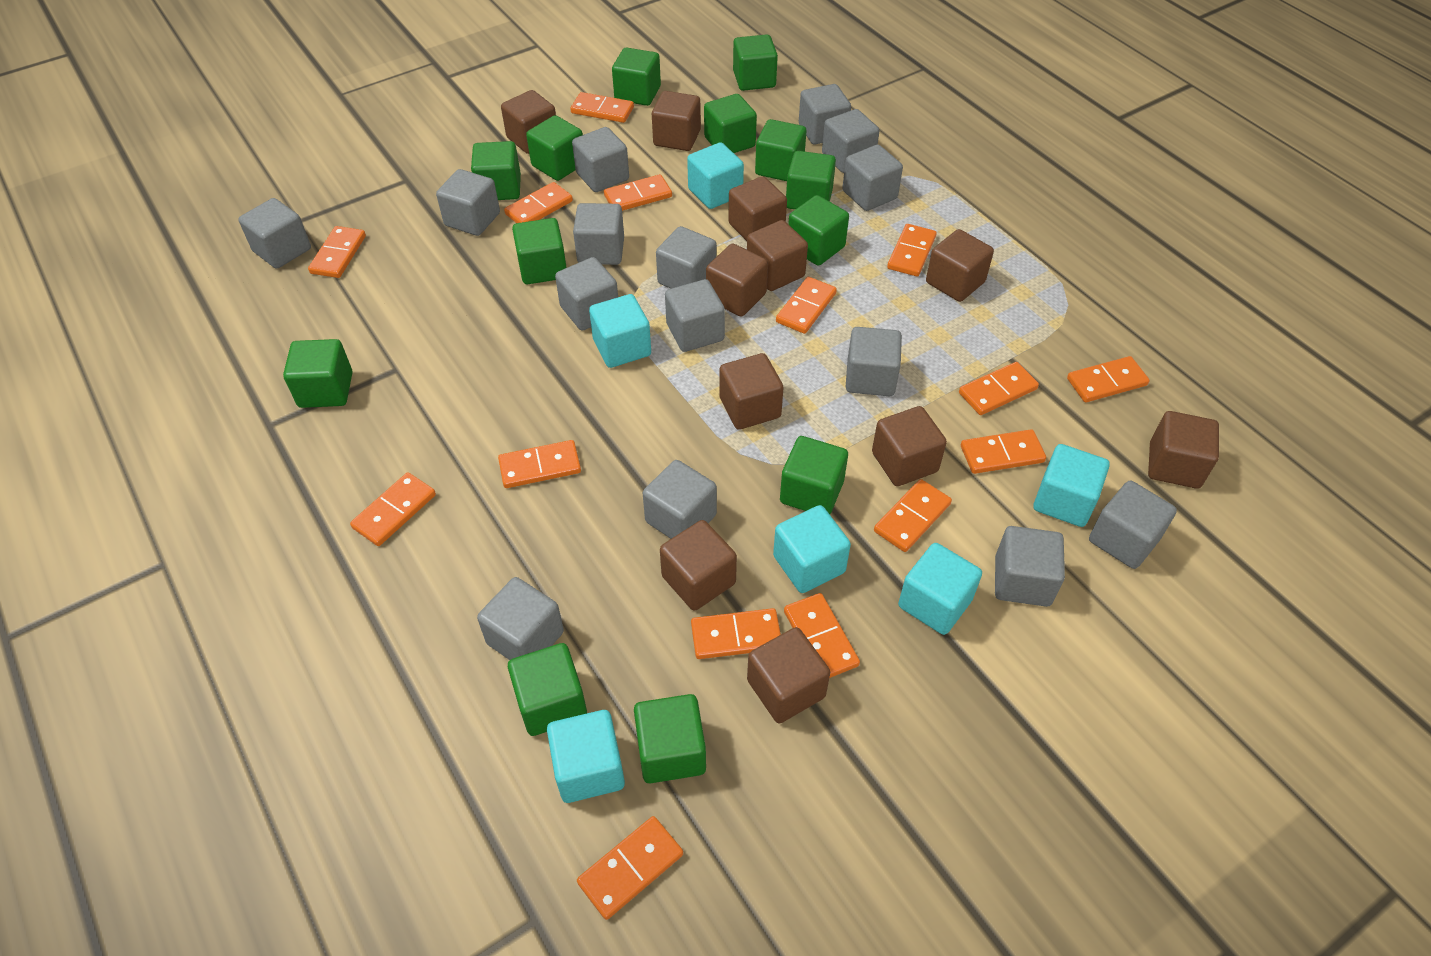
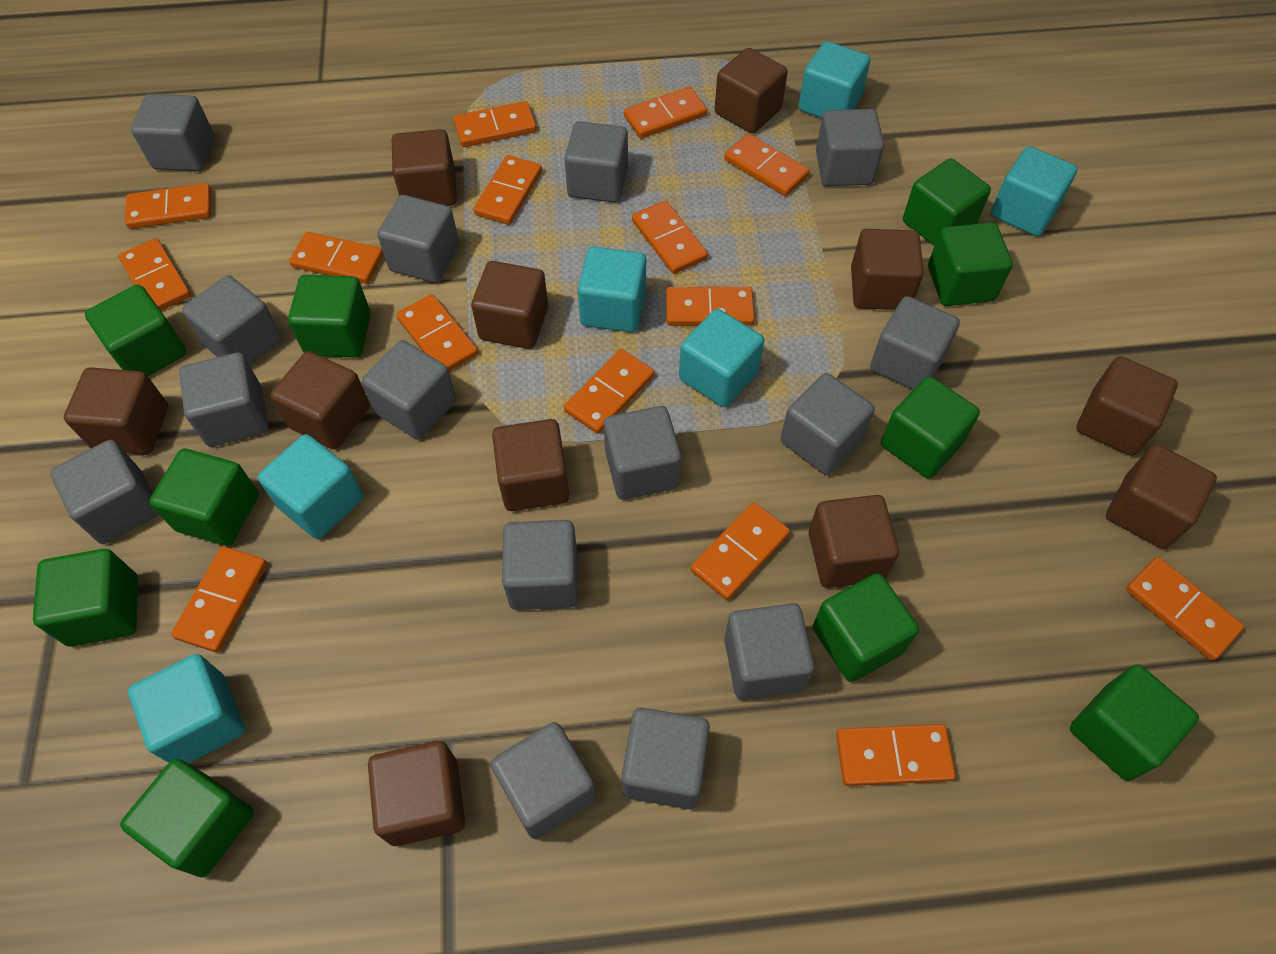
green cube: [283,339,353,408] [471,141,521,200] [508,643,587,736] [512,218,567,284] [526,115,583,181] [612,47,661,106] [634,694,706,783] [704,94,757,153] [733,34,778,91] [755,119,806,181] [780,436,848,514] [786,151,836,210] [788,195,849,266] = 13 -> [33,549,138,647] [85,284,187,376] [120,759,254,878] [149,449,259,546] [288,275,371,358] [813,573,919,682] [881,376,980,478] [903,158,991,246] [928,222,1013,306] [1070,665,1199,781] = 10

